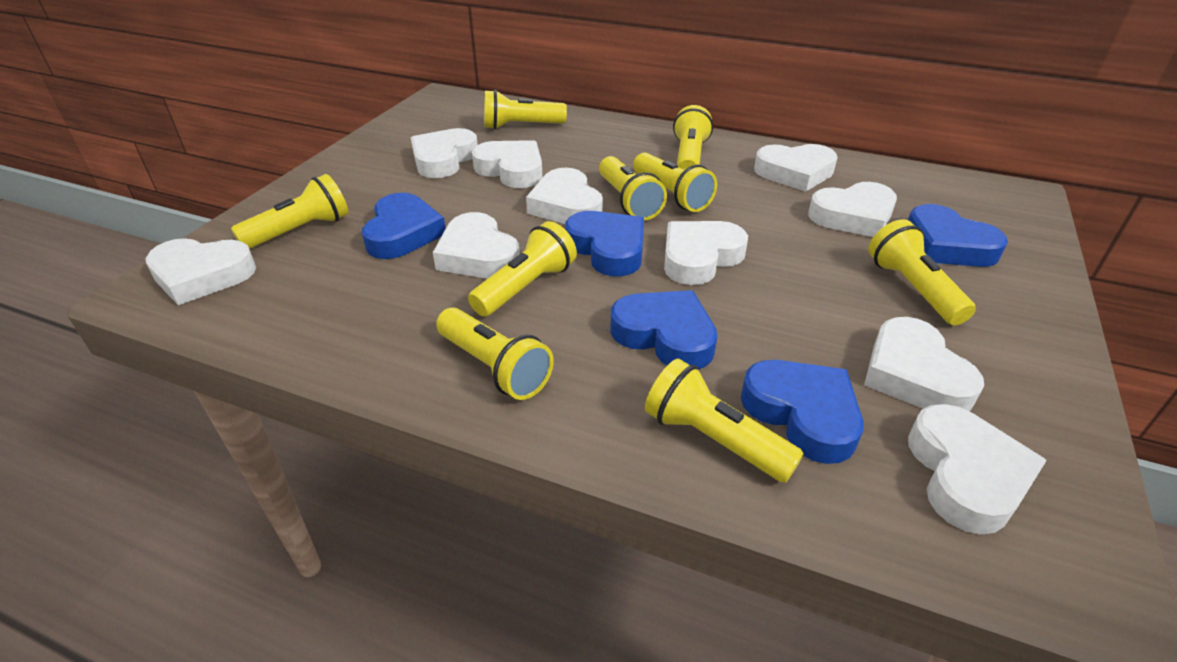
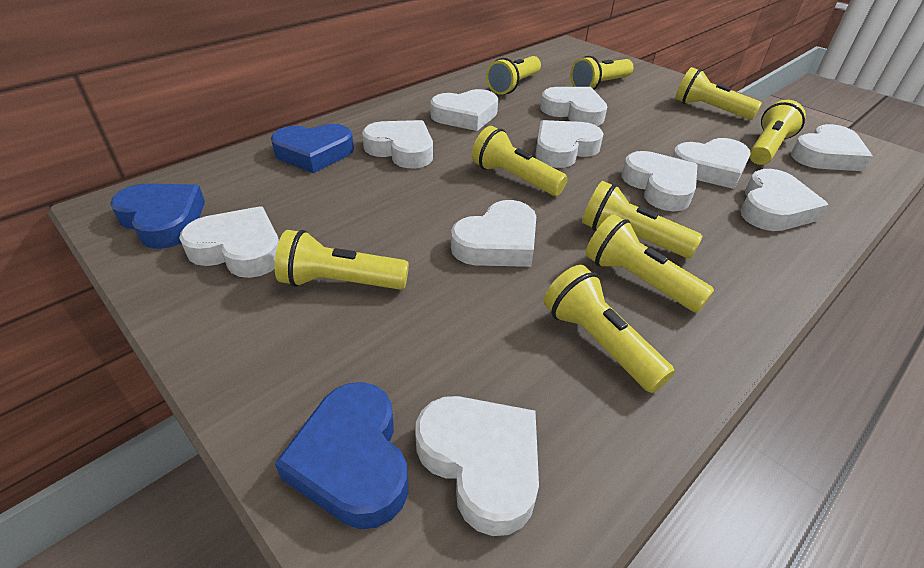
blue heart: [362,193,446,259] [565,211,644,276] [610,290,718,369] [741,360,864,464] [908,204,1008,267] = 5 -> [110,184,205,249] [271,124,354,173] [275,382,408,529] = 3
white heart: [146,238,256,305] [411,128,478,178] [433,212,520,279] [472,140,543,188] [526,168,603,224] [664,221,748,285] [754,144,838,192] [808,182,897,237] [864,317,984,411] [908,404,1047,535] = 10 -> [179,206,279,278] [362,120,433,168] [415,396,539,536] [430,89,498,131] [451,200,536,267] [535,120,604,168] [540,87,607,126] [622,151,697,211] [672,138,751,189] [740,169,829,231] [791,124,873,171] = 11

